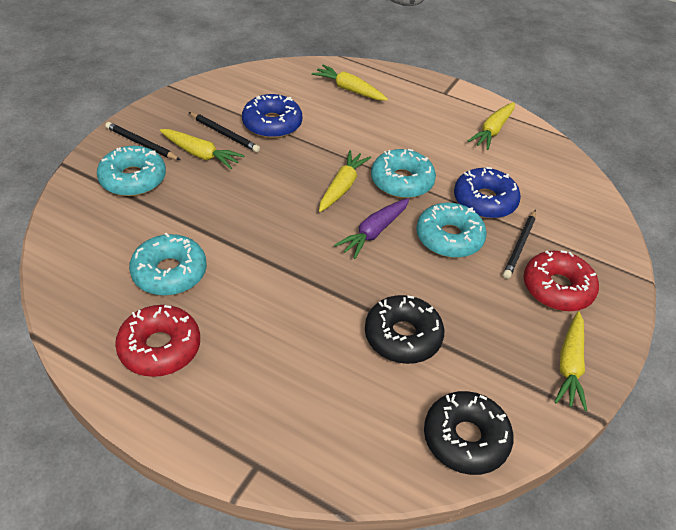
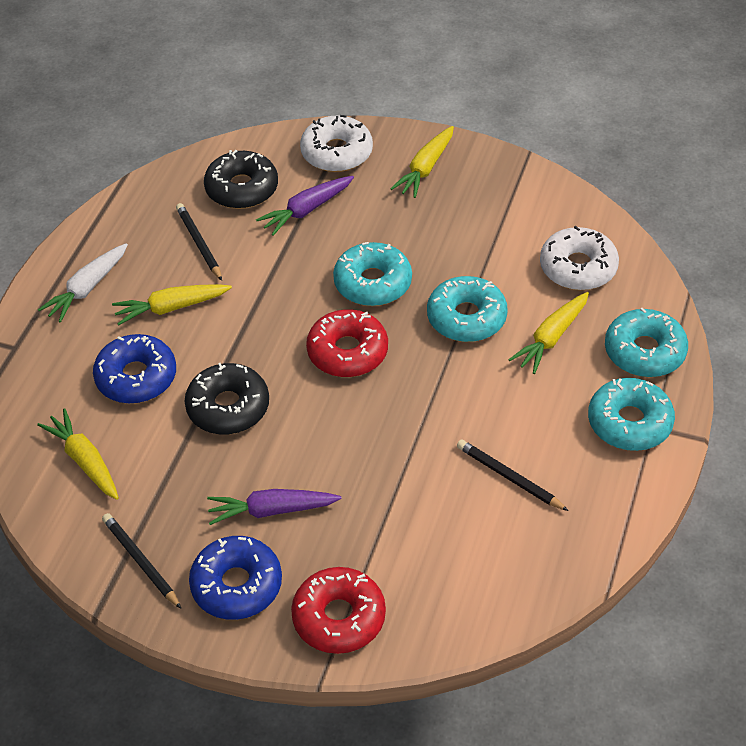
purple carrot: [334,198,409,259] = 1 -> [207,489,342,525] [256,176,354,236] = 2
white carrot: none = 0 -> [38,243,128,323] = 1
white donut: none = 0 -> [300,115,373,172] [540,226,619,290] = 2
yellow carrot: [160,129,245,169] [312,65,388,101] [319,150,371,212] [467,102,515,150] [555,311,587,411] = 5 -> [37,408,119,500] [112,284,232,325] [390,126,454,198] [508,292,589,374] = 4

